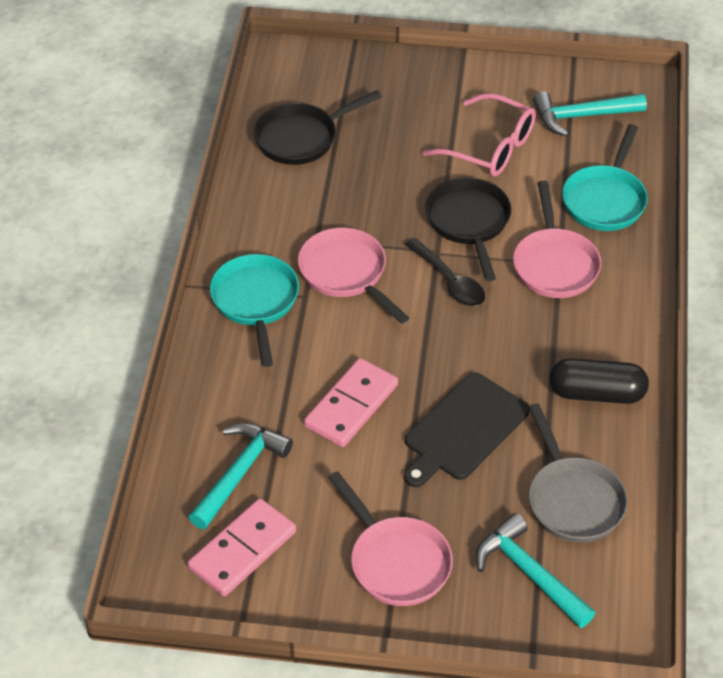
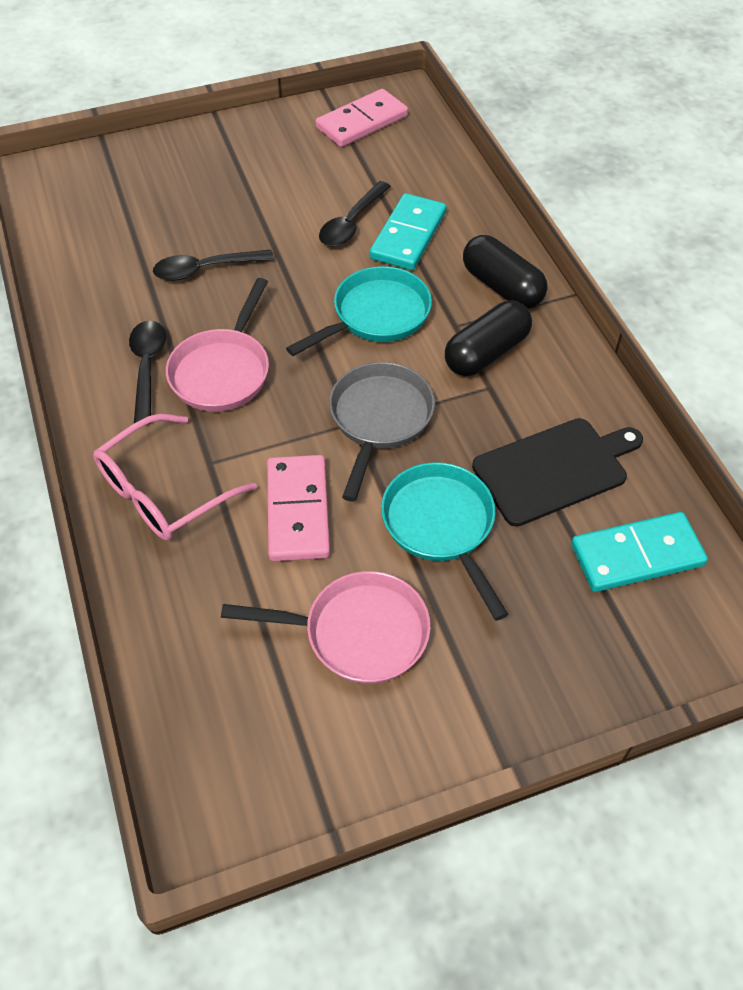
black capsule: [549,358,649,404] = 1 -> [445,300,532,376] [463,235,547,308] = 2
black pan: [254,90,382,165] [426,177,511,281] = 2 -> none = 0
black spoon: [405,238,485,306] = 1 -> [129,320,166,424] [153,250,274,281] [319,181,391,247] = 3
pink pan: [298,228,409,324] [328,471,453,606] [513,181,601,298] = 3 -> [166,278,269,412] [221,571,431,684] = 2
turquoise domino: none = 0 -> [370,193,447,270] [571,512,708,592] = 2
turquoise hammer: [189,423,293,529] [475,513,595,628] [533,91,647,137] = 3 -> none = 0

